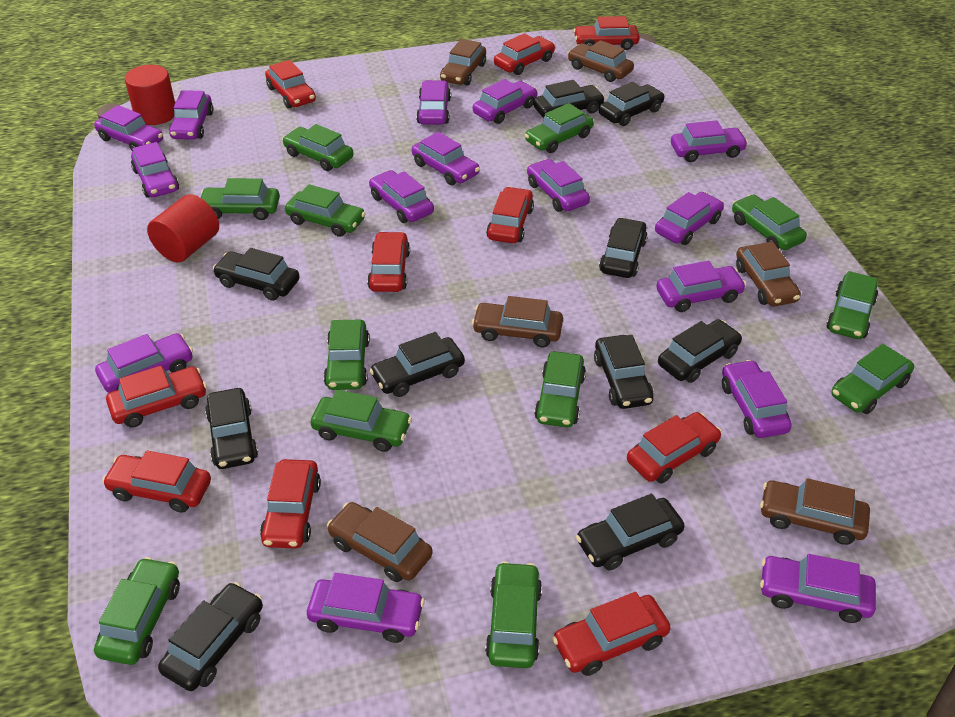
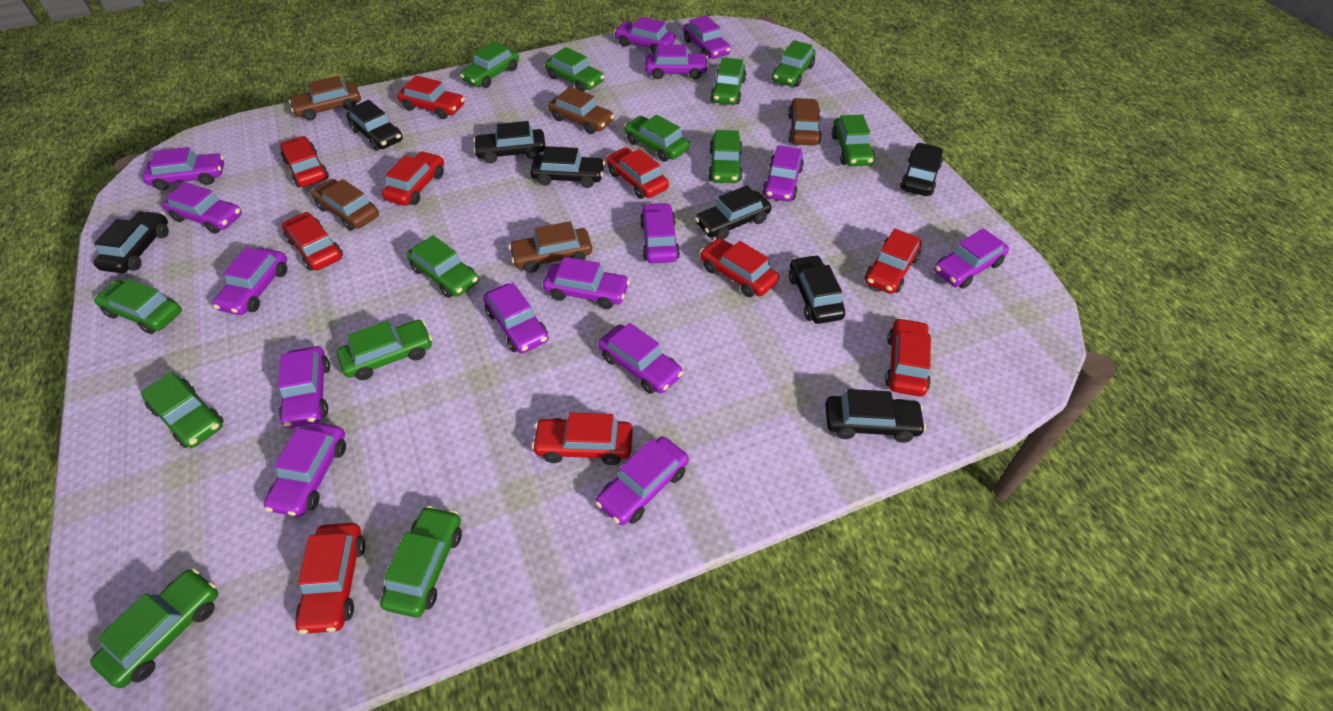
black car: [158,582,263,691] [205,388,258,469] [213,248,299,301] [370,332,465,397] [533,80,605,118] [576,494,685,570] [594,335,654,409] [599,82,665,126] [599,218,648,278] [658,319,742,383] = 10 -> [93,211,169,273] [346,100,403,151] [473,121,545,163] [530,146,605,188] [695,185,771,239] [789,255,845,324] [825,389,926,443] [900,143,943,196] = 8
brown car: [327,502,433,582] [440,39,486,86] [472,296,563,347] [568,40,634,82] [736,242,801,306] [760,478,870,545] = 6 -> [289,76,361,121] [311,179,379,231] [509,221,592,273] [548,87,614,134] [788,98,822,145] = 5
green car: [94,557,180,665] [201,178,280,220] [282,124,353,171] [285,184,366,237] [311,390,412,452] [323,320,370,390] [485,561,542,668] [525,103,594,153] [534,351,586,427] [732,195,807,250] [826,271,878,339] [831,344,914,414] = 12 -> [90,568,218,688] [94,279,182,334] [141,372,224,448] [337,320,432,380] [380,506,462,617] [406,235,479,298] [460,41,519,88] [545,47,604,92] [624,115,690,162] [708,130,742,183] [710,57,746,105] [772,40,816,87] [832,114,875,166] = 13
red cylinder: [125,65,175,125] [147,194,219,262] = 2 -> none = 0

